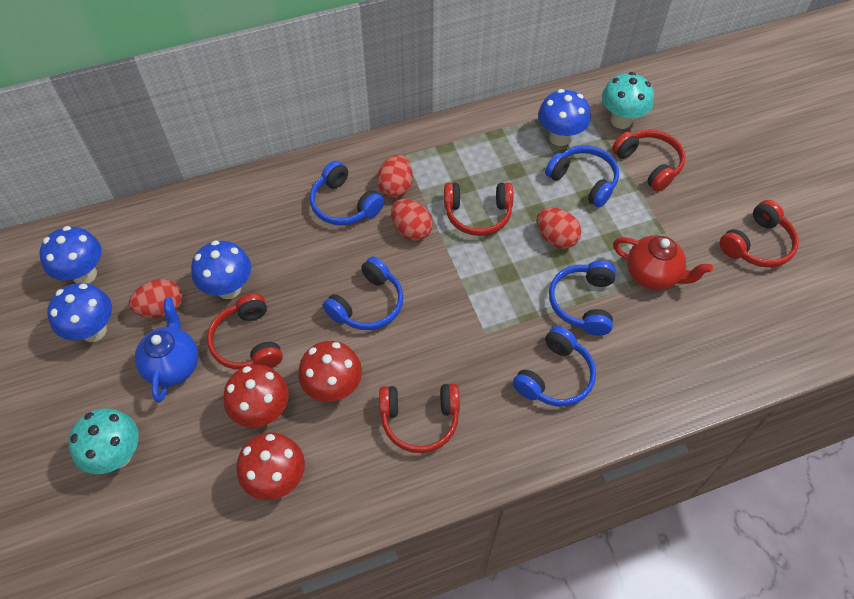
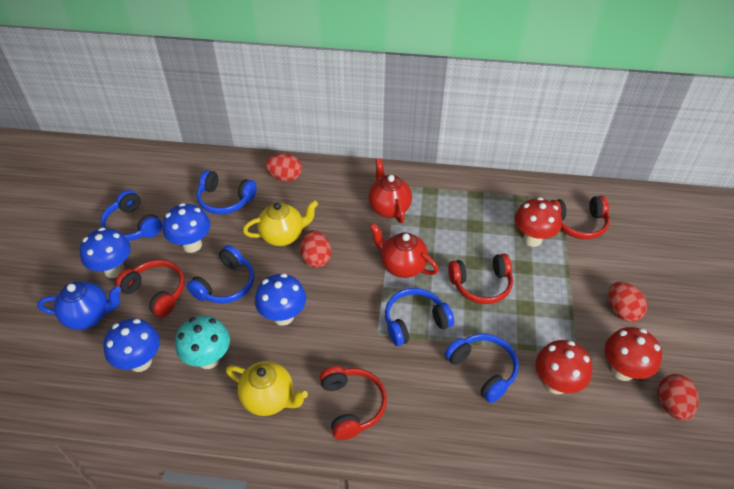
red headphones: [207,293,283,370] [379,383,460,453] [444,182,513,236] [612,130,686,192] [719,200,799,267] = 5 -> [115,260,185,317] [320,366,387,440] [448,253,513,304] [551,196,610,239] = 4
red teapot: [613,235,713,290] = 1 -> [368,158,412,223] [369,223,439,278] = 2
turquoise mushroom: [69,408,139,474] [602,72,654,129] = 2 -> [175,316,230,369] = 1
yellow teapot: none = 0 -> [226,361,308,416] [243,200,318,246] = 2

